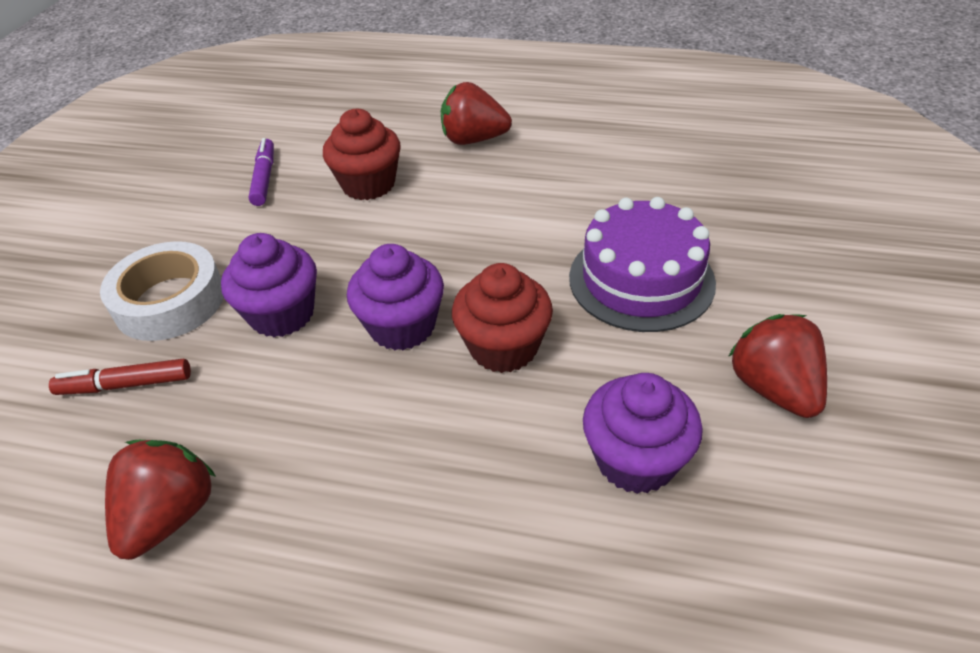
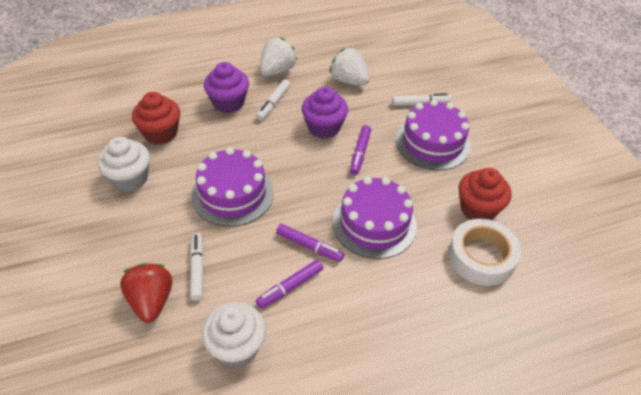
purple cake: [569,197,716,332] = 1 -> [192,147,274,227] [333,177,417,259] [396,100,471,171] = 3
purple cupcake: [221,233,317,337] [347,244,444,351] [583,373,703,494] = 3 -> [204,62,249,113] [302,86,348,139] = 2
purple marker: [249,138,274,206] = 1 -> [256,260,323,308] [276,224,344,262] [350,125,371,175] = 3
red marker: [49,358,191,395] = 1 -> none = 0
red strawberry: [105,440,216,560] [441,82,512,145] [728,314,827,418] = 3 -> [120,263,172,323] = 1
white cupcake: none = 0 -> [97,137,150,192] [202,302,266,367] = 2
white marker: none = 0 -> [190,233,204,301] [256,79,291,120] [392,93,451,106] = 3
white strawberry: none = 0 -> [260,38,297,76] [329,48,370,85] = 2

